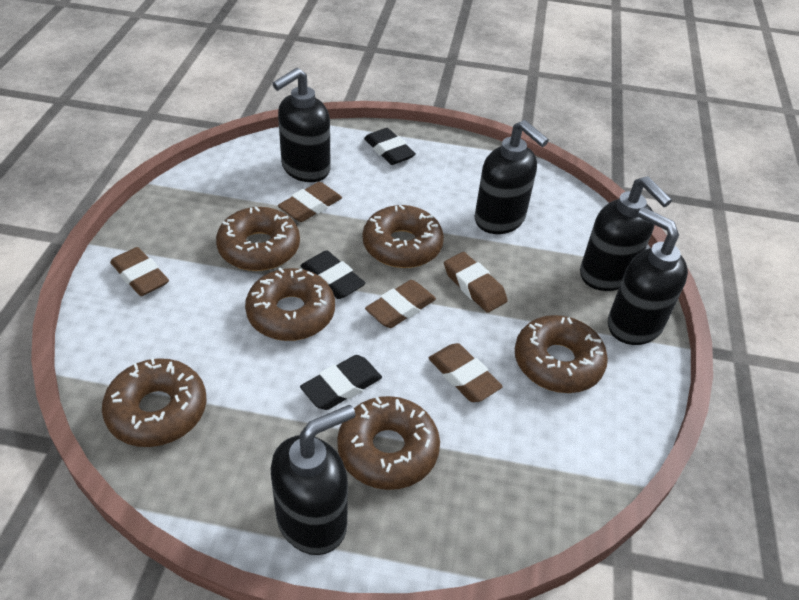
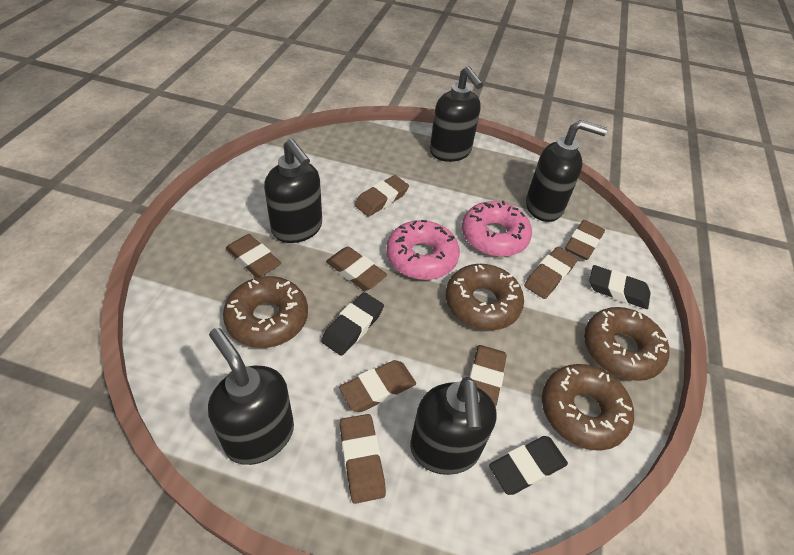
brown donut: [102,358,207,447] [216,207,300,271] [245,267,335,341] [337,396,440,490] [363,205,444,268] [515,315,608,393] = 6 -> [223,276,308,348] [446,264,524,330] [542,364,634,451] [584,307,669,381] = 4
brown eraser: [110,247,169,296] [278,182,342,222] [365,280,436,328] [429,343,503,402] [444,252,508,313] = 5 -> [226,234,281,278] [326,247,387,290] [339,360,416,412] [340,414,386,504] [354,175,409,217] [470,345,507,407] [524,247,578,299] [565,220,605,260] = 8
pink donut: none = 0 -> [386,220,460,280] [462,201,532,257] = 2

